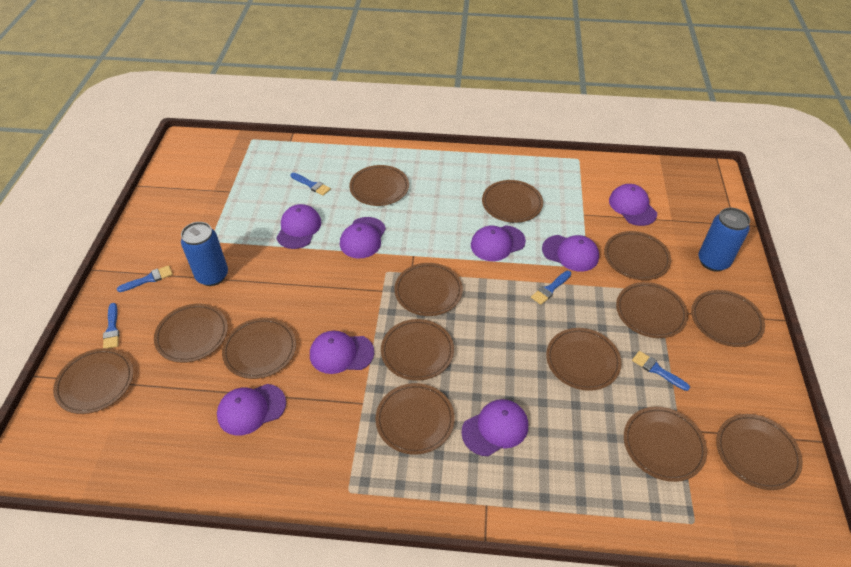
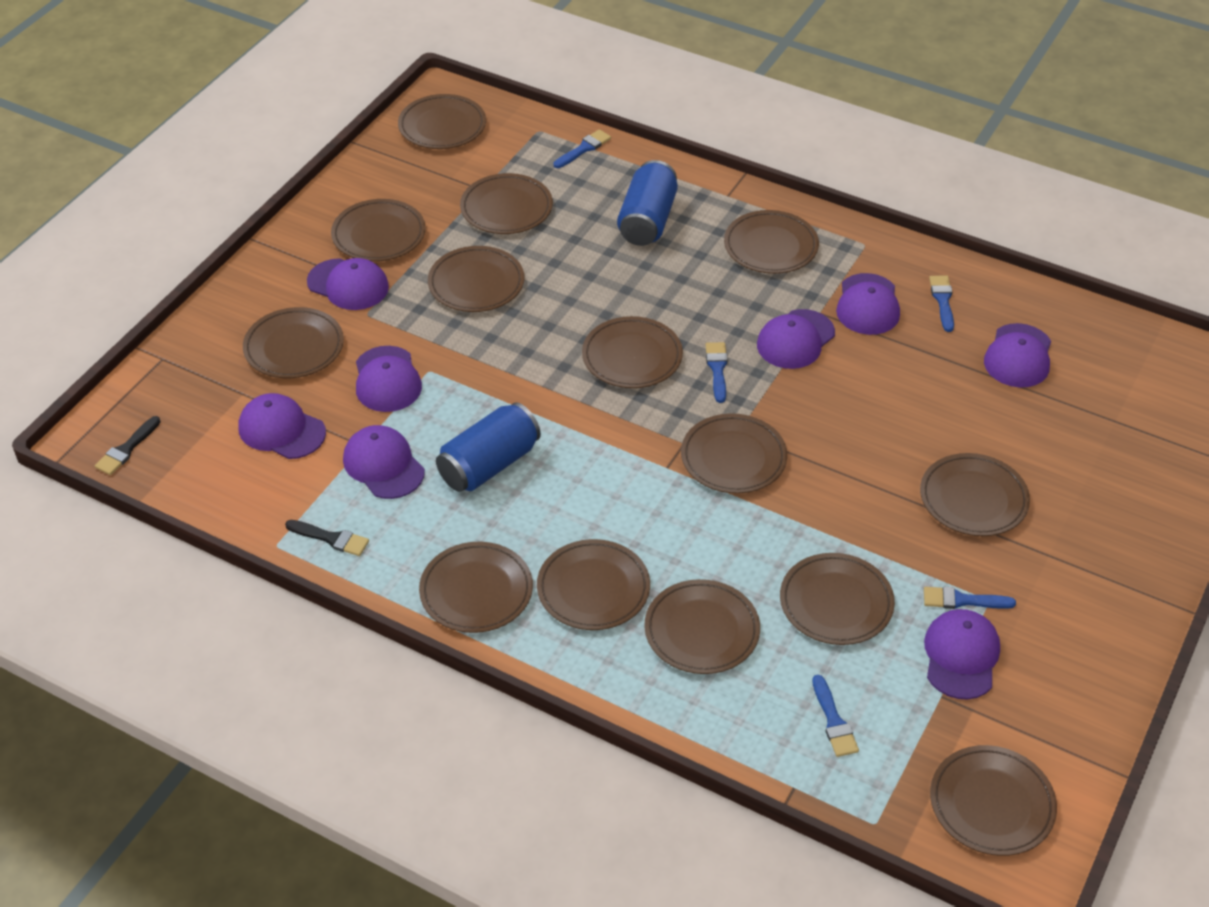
black brush: none = 0 -> [95,416,161,475] [285,520,369,556] = 2

